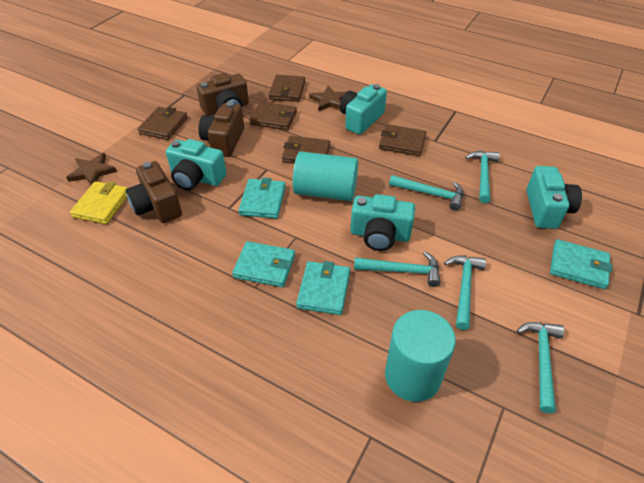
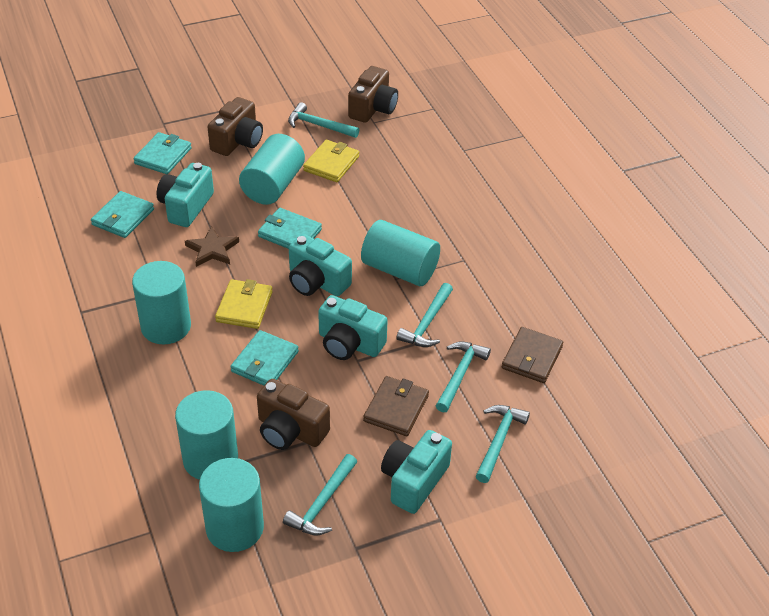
brown star: [66,153,117,185] [309,85,346,112] = 2 -> [185,226,239,267] = 1
brown wallet: [138,107,188,140] [250,102,297,130] [269,75,306,102] [282,136,330,164] [379,124,427,156] = 5 -> [363,376,429,436] [502,327,563,383] = 2
turquoise cylinder: [293,151,358,201] [385,310,456,402] = 2 -> [132,261,191,344] [175,390,238,480] [199,458,264,552] [239,134,305,205] [361,220,440,286] = 5
yellow wallet: [70,181,128,224] = 1 -> [215,279,273,329] [303,140,359,182] = 2

